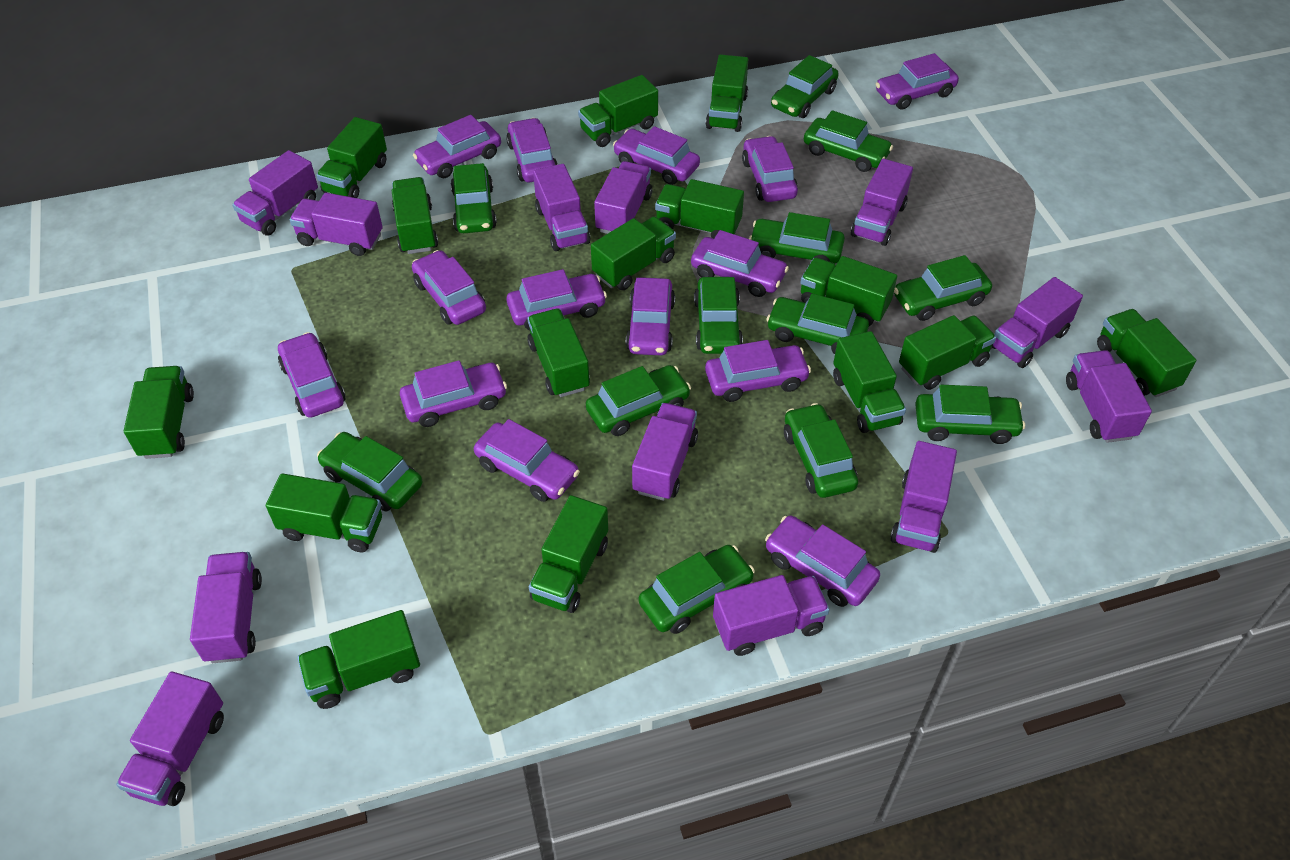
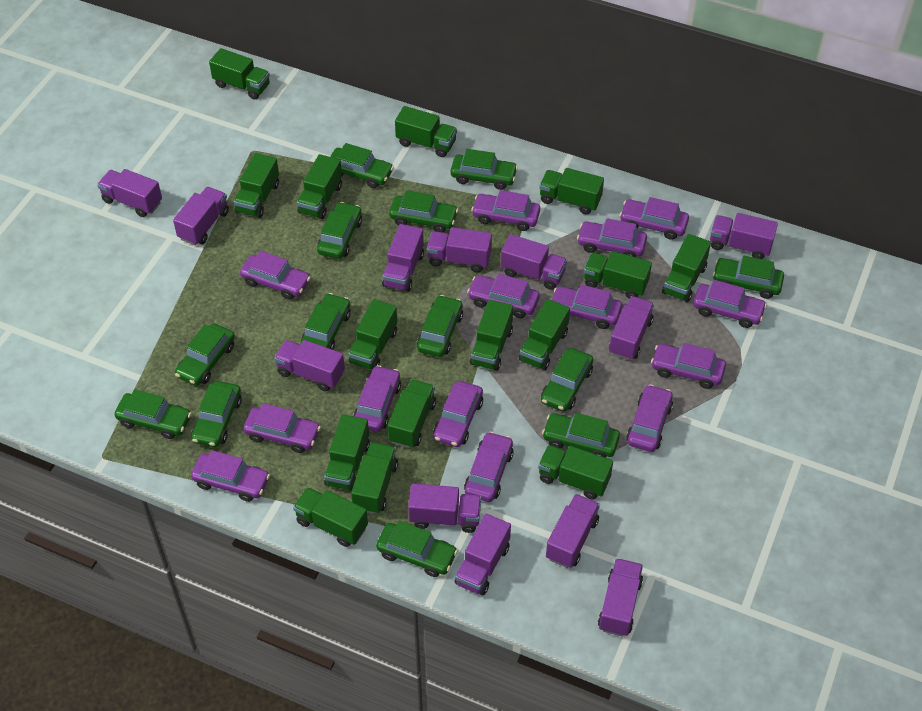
green car: [317,432,423,512] [451,163,497,233] [586,365,691,436] [639,545,755,634] [694,277,743,354] [749,212,845,264] [766,294,869,354] [771,55,839,118] [784,403,858,498] [804,110,893,172] [894,255,992,321] [915,385,1025,444] = 12 -> [114,389,192,439] [175,323,235,386] [191,381,242,447] [300,293,351,350] [317,202,362,259] [330,143,394,188] [376,521,458,577] [389,190,458,232] [417,295,463,357] [451,149,518,190] [541,348,593,412] [542,413,620,458] [713,256,784,299] = 13

